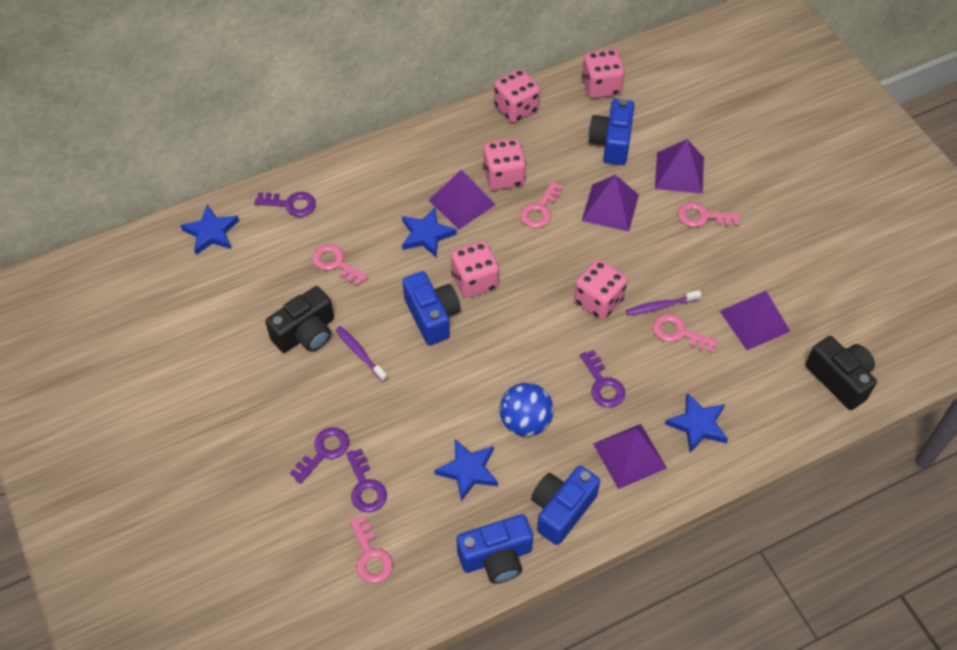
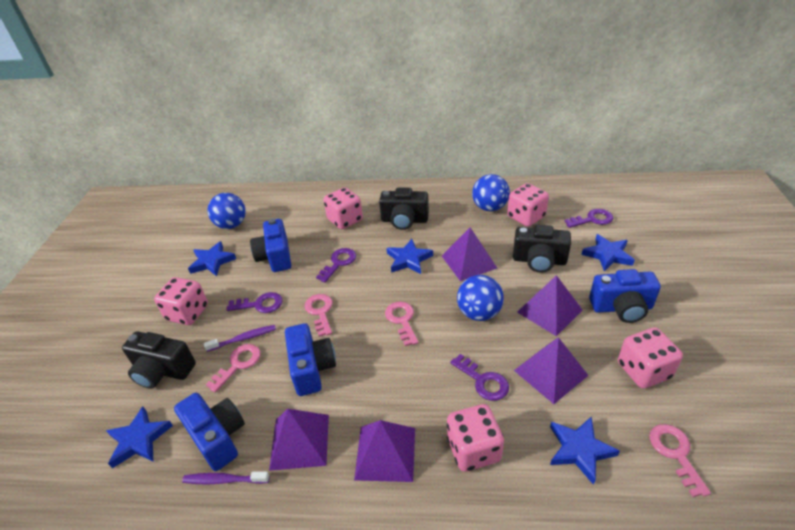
black camera: [265,286,334,353] [805,336,877,410] = 2 -> [122,331,196,389] [379,187,429,230] [513,225,571,273] = 3
blue ball: [500,383,553,437] = 1 -> [207,193,246,229] [457,275,504,321] [472,174,510,211] = 3
blue star: [181,205,239,255] [402,208,457,257] [434,439,498,501] [665,393,728,453] = 4 -> [106,407,173,468] [188,241,236,276] [386,239,433,274] [550,417,620,485] [581,234,635,271] = 5
pink key: [312,244,368,286] [350,516,393,584] [520,181,563,228] [653,314,718,353] [678,202,740,227] = 5 -> [206,344,260,393] [305,294,333,337] [385,302,419,346] [649,424,711,497] = 4

